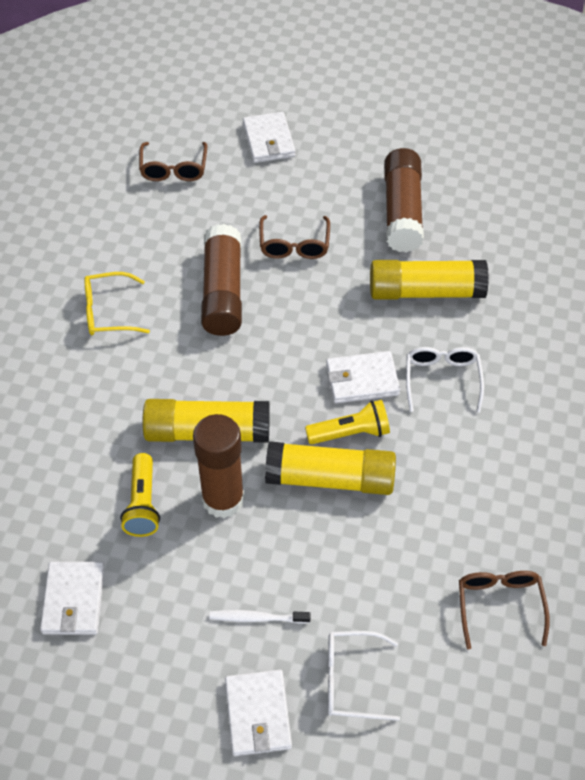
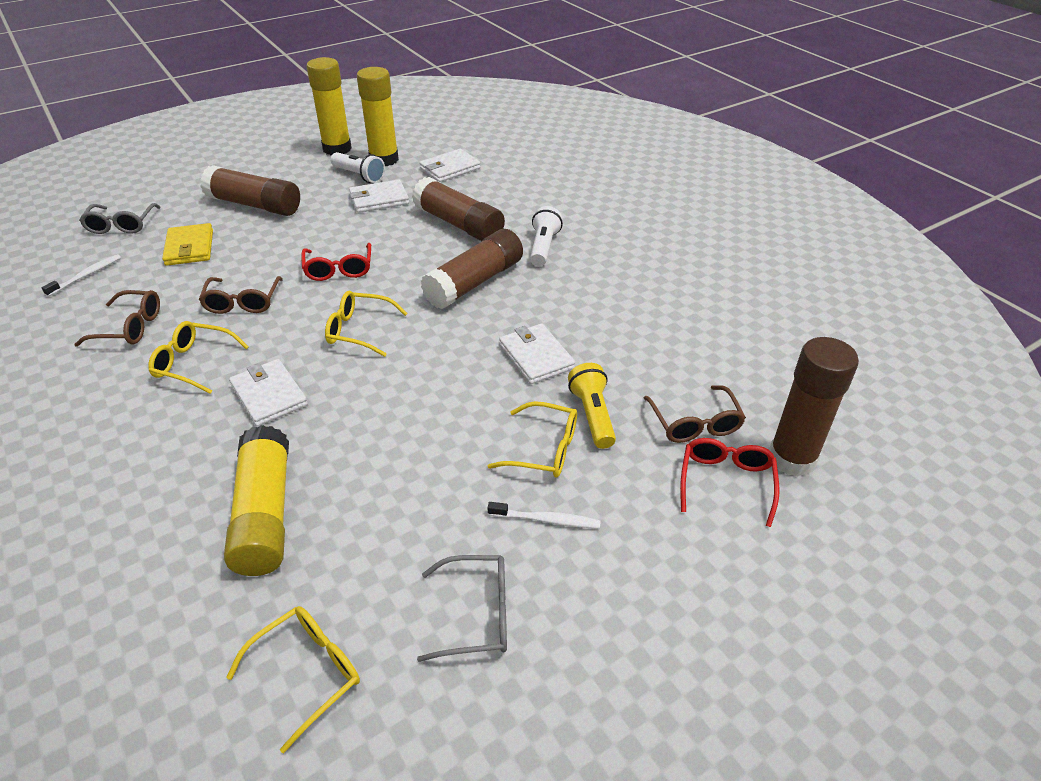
brown glue stick: [193,414,244,518] [201,224,242,336] [384,148,424,252] = 3 -> [200,165,300,216] [412,177,505,241] [421,229,523,309] [769,337,859,477] = 4
grey glasses: none = 0 -> [79,203,160,234] [417,555,507,662] = 2
red glasses: none = 0 -> [301,243,371,281] [680,438,779,527] = 2
white flashlight: none = 0 -> [330,152,385,183] [530,206,563,266] = 2
white glasses: [328,631,400,721] [406,347,484,412] = 2 -> none = 0
white toothbrush: [210,610,311,624] = 1 -> [41,254,121,297] [487,502,601,528] = 2
yellow flashlight: [120,453,160,537] [305,400,390,444] = 2 -> [568,363,616,449] = 1
yellow glasses: [84,272,150,335] = 1 -> [148,321,249,394] [226,606,360,753] [325,291,408,357] [488,401,577,478] = 4
yellow wallet: none = 0 -> [162,223,213,266] = 1

